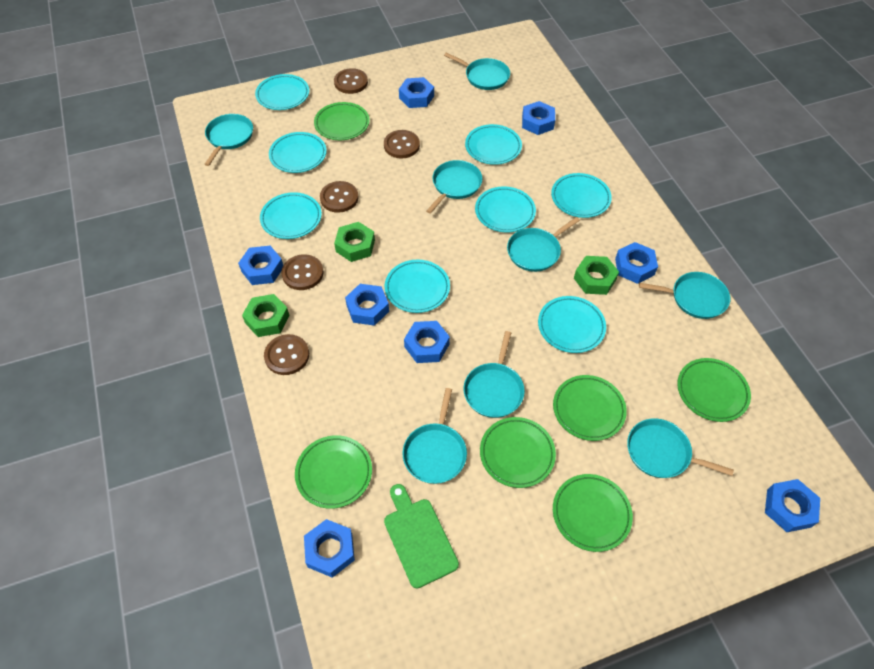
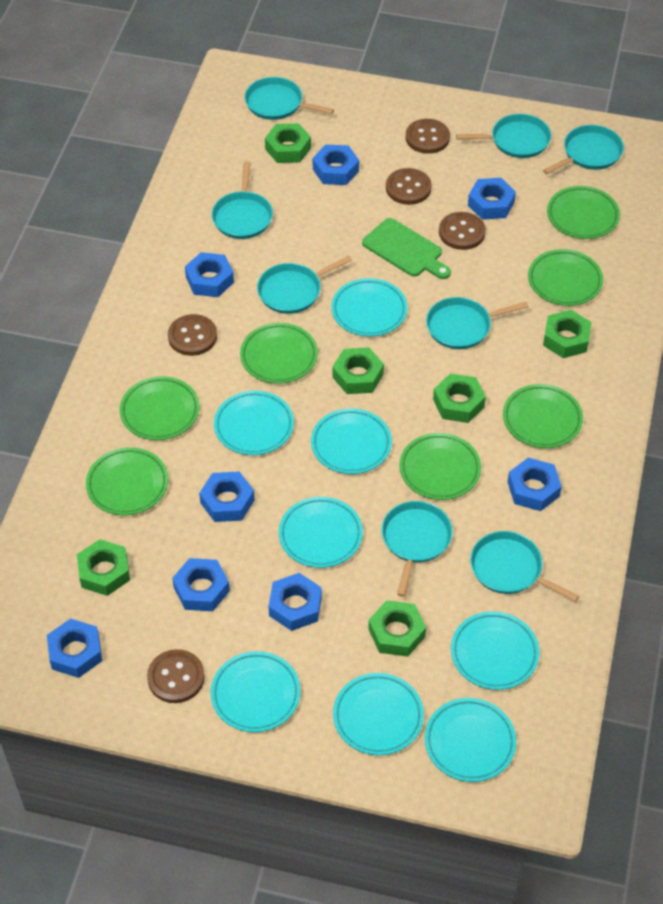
green nut: [242,294,290,337] [334,222,375,262] [574,256,619,295] = 3 -> [77,539,130,596] [265,123,311,163] [332,348,384,394] [368,600,426,657] [433,373,486,423] [543,310,591,358] = 6
green plate: [295,435,372,509] [314,102,370,140] [480,417,556,488] [553,375,627,441] [553,474,633,552] [677,358,751,422] = 6 -> [86,447,168,516] [120,376,199,440] [240,323,318,384] [399,433,481,500] [503,384,583,448] [528,249,603,306] [547,186,620,239] = 7

